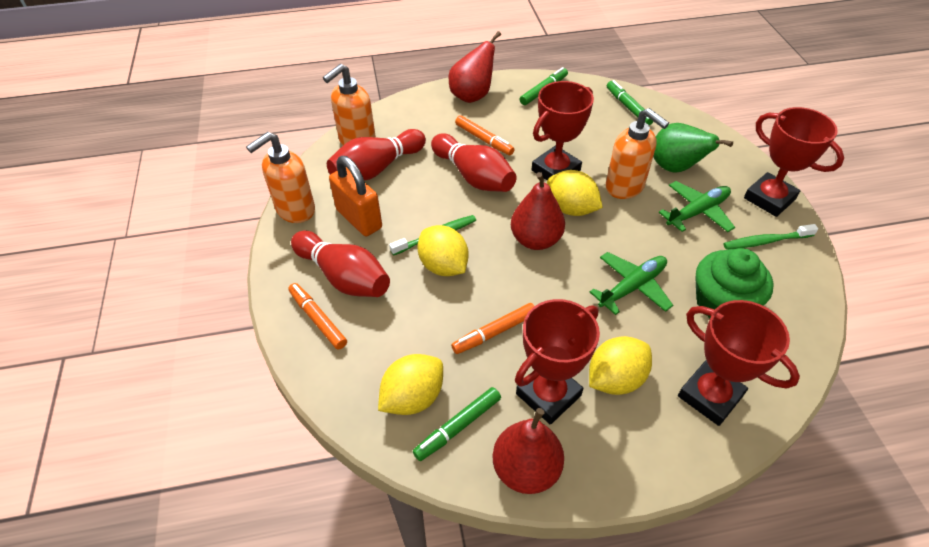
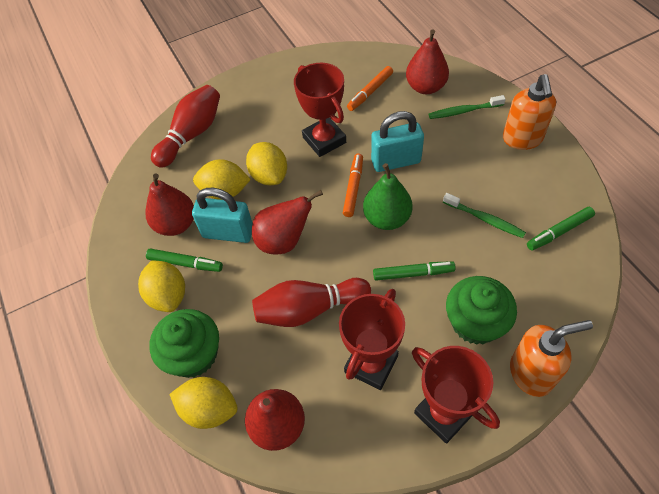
green cupcake: [695,248,774,319] = 1 -> [149,309,219,378] [446,276,517,345] = 2
green plane: [590,252,673,315] [659,181,735,232] = 2 -> none = 0
orange marker: [288,283,347,350] [451,303,534,354] [455,115,515,155] = 3 -> [343,153,363,217] [347,66,393,111] = 2
orange padlock: [329,156,382,236] = 1 -> none = 0
orange soap dispenser: [246,132,315,223] [323,64,376,145] [606,108,669,199] = 3 -> [503,74,556,150] [510,320,593,397] = 2
red bowling pin: [291,231,390,297] [327,129,426,180] [431,133,517,192] = 3 -> [151,85,220,168] [252,278,371,327] = 2
red pear: [449,31,501,103] [493,408,564,494] [511,172,565,250] = 3 -> [145,173,194,236] [245,389,305,451] [252,190,323,255] [406,29,449,94] = 4
red trophy: [515,299,600,425] [532,81,594,180] [678,300,800,426] [744,107,844,217] = 4 -> [294,63,346,157] [339,289,405,390] [412,346,500,444] = 3
turquoise padlock: none = 0 -> [192,188,253,243] [371,111,424,172] = 2

